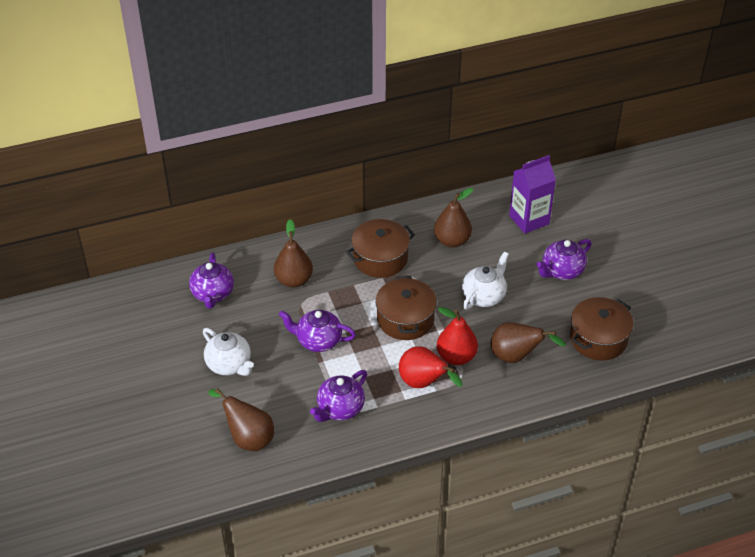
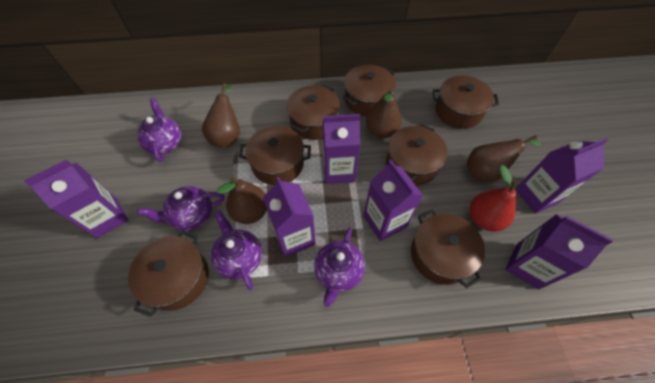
brown pot: [346,219,415,278] [376,276,437,340] [570,297,634,361] = 3 -> [128,231,209,317] [239,126,311,185] [286,85,340,140] [343,65,396,116] [386,124,447,186] [411,210,485,288] [433,76,499,129] = 7
purple carton: [509,155,556,234] = 1 -> [24,160,128,238] [263,177,316,257] [323,114,361,184] [363,160,423,241] [505,214,613,289] [515,138,608,214] = 6
red pear: [399,346,462,388] [437,307,478,365] = 2 -> [470,165,517,232] = 1
white teapot: [203,328,254,376] [462,251,509,310] = 2 -> none = 0

